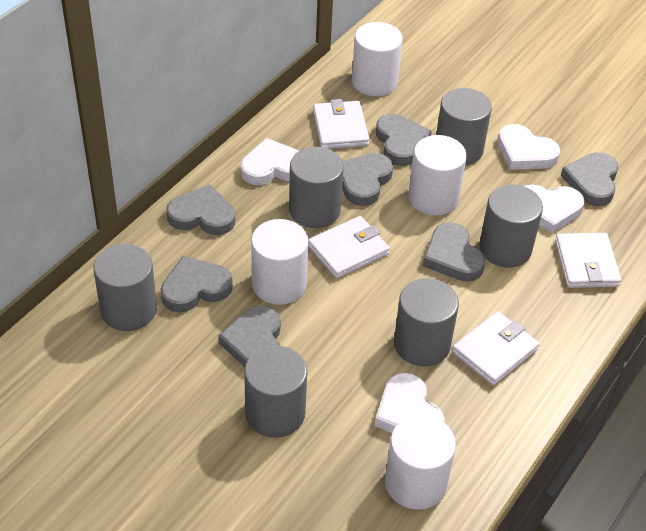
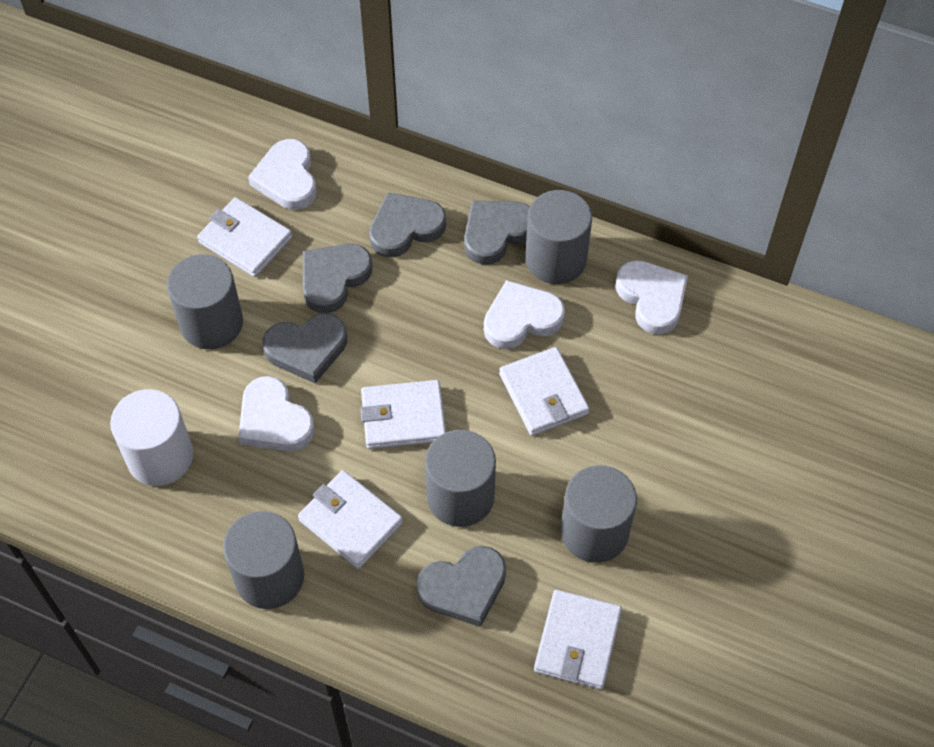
grey cylinder: [93,244,157,331] [244,345,307,438] [289,147,344,228] [394,278,459,367] [436,88,492,165] [479,185,543,267] = 6 -> [167,254,243,349] [223,511,304,609] [425,430,496,527] [525,190,592,284] [561,465,637,563] = 5
grey heart: [161,256,233,312] [166,184,235,235] [219,306,281,367] [342,153,393,206] [376,114,432,166] [423,222,485,281] [561,152,618,206] = 7 -> [263,314,347,383] [303,244,372,313] [369,192,446,257] [416,546,506,627] [464,201,530,265] = 5
white cylinder: [251,219,308,305] [352,22,403,96] [385,414,456,510] [408,135,467,216] = 4 -> [110,389,193,486] = 1
white wallet: [308,216,390,279] [313,99,369,149] [452,311,539,386] [555,233,621,288] = 4 -> [197,197,292,277] [298,470,403,569] [360,380,446,449] [499,347,590,436] [534,590,622,689] = 5

